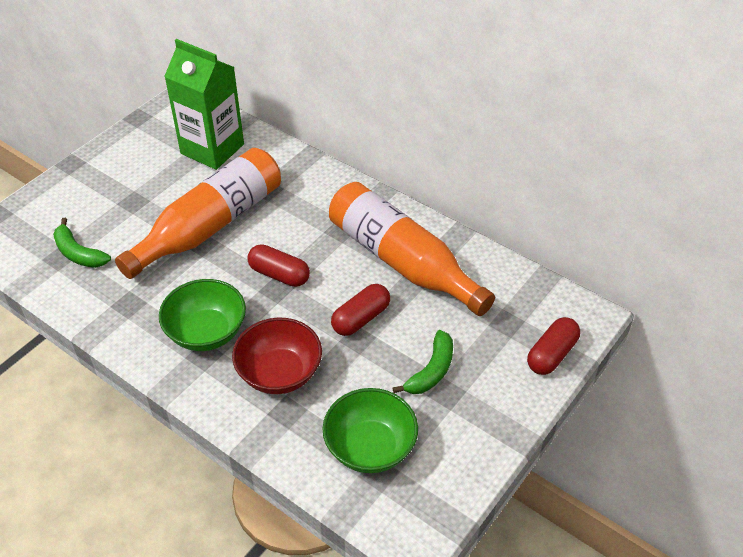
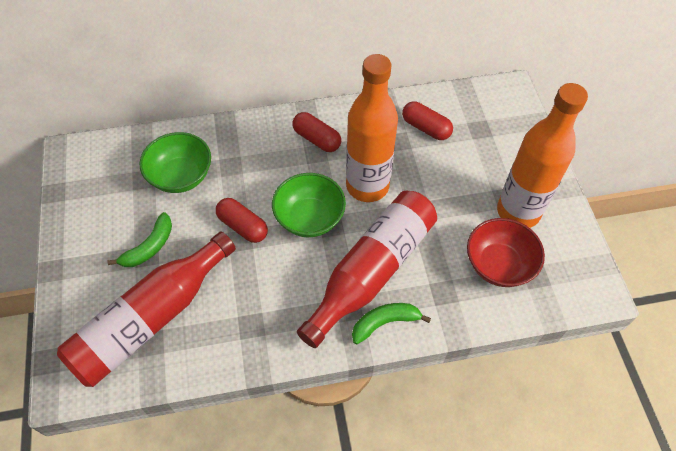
green carton: [164,39,244,170] = 1 -> none = 0
red bottle: none = 0 -> [57,232,236,387] [297,191,437,348] = 2

